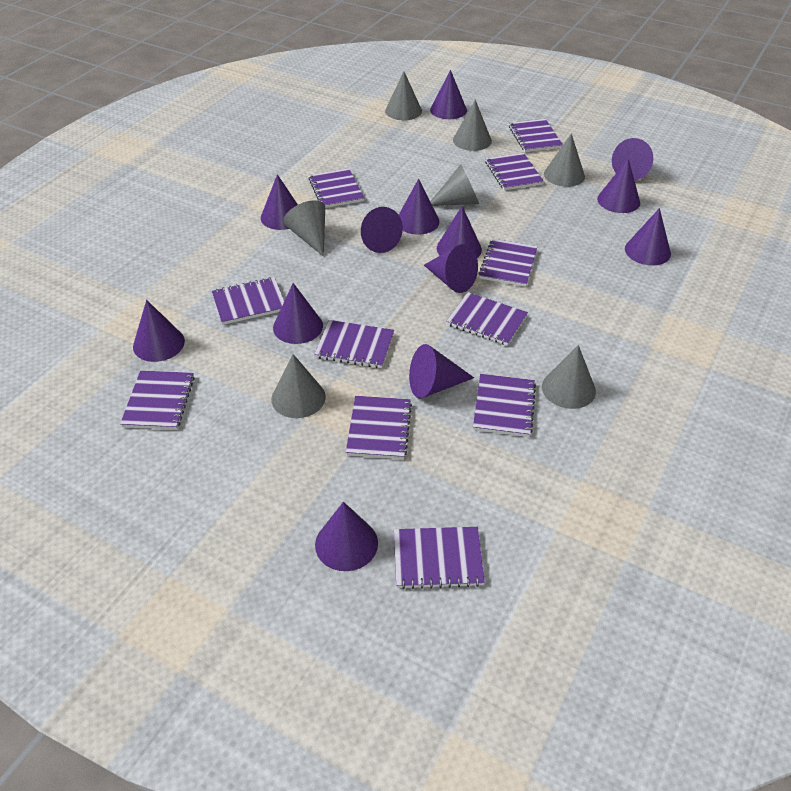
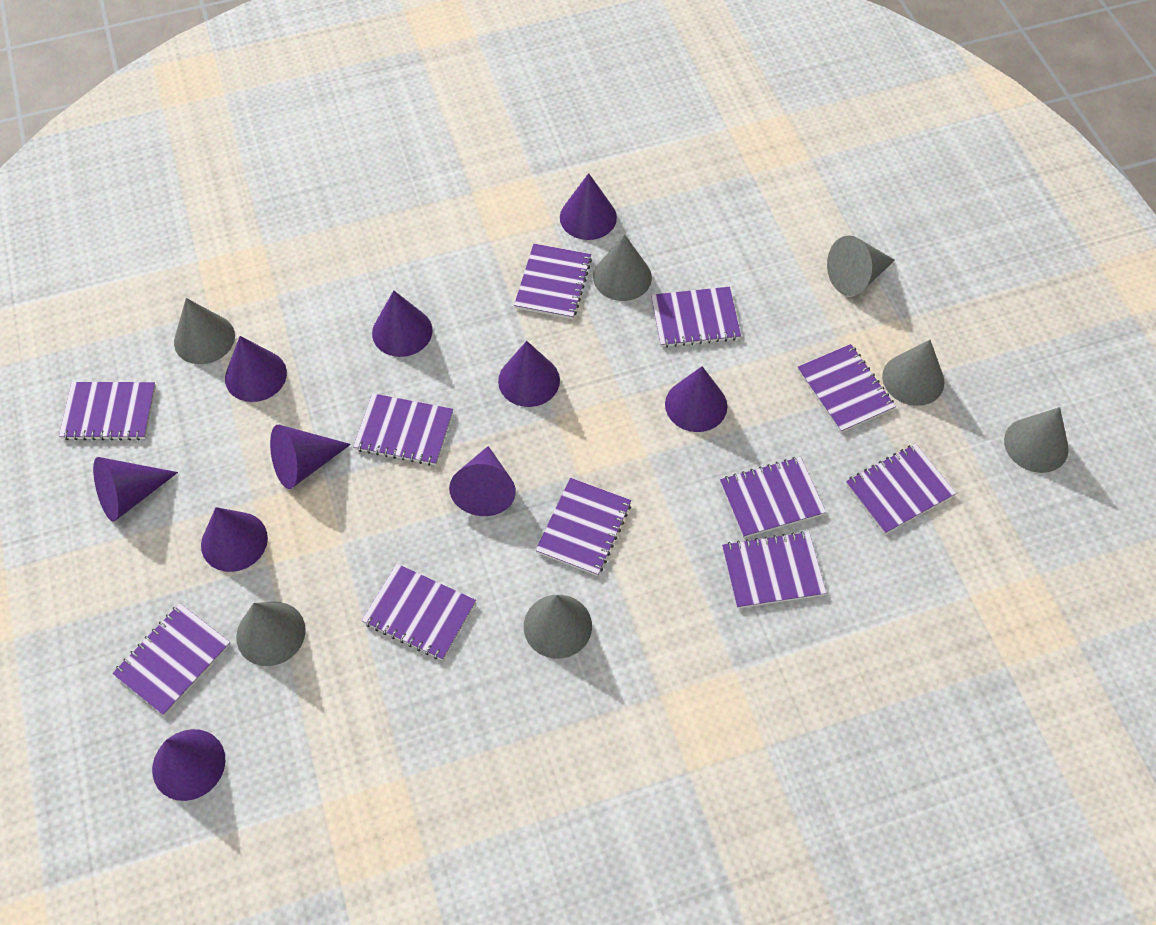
purple cone: [133,300,185,362] [261,174,298,230] [273,283,323,344] [315,502,378,571] [361,207,403,253] [399,179,439,235] [409,344,474,398] [424,244,478,293] [430,70,467,119] [437,206,482,258] [597,158,640,213] [612,138,653,181] [625,208,671,266] = 13 -> [93,457,178,522] [152,729,225,801] [201,507,268,572] [225,336,287,402] [270,425,351,489] [372,290,432,357] [449,446,516,516] [498,341,560,407] [560,173,617,240] [665,366,727,432] = 10

